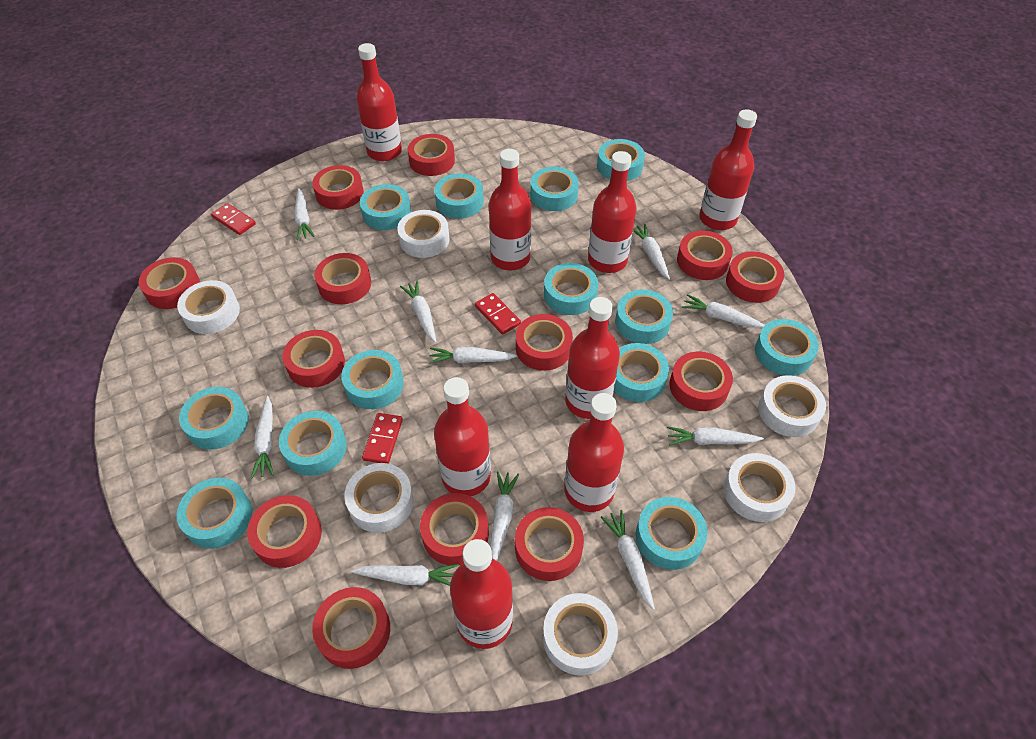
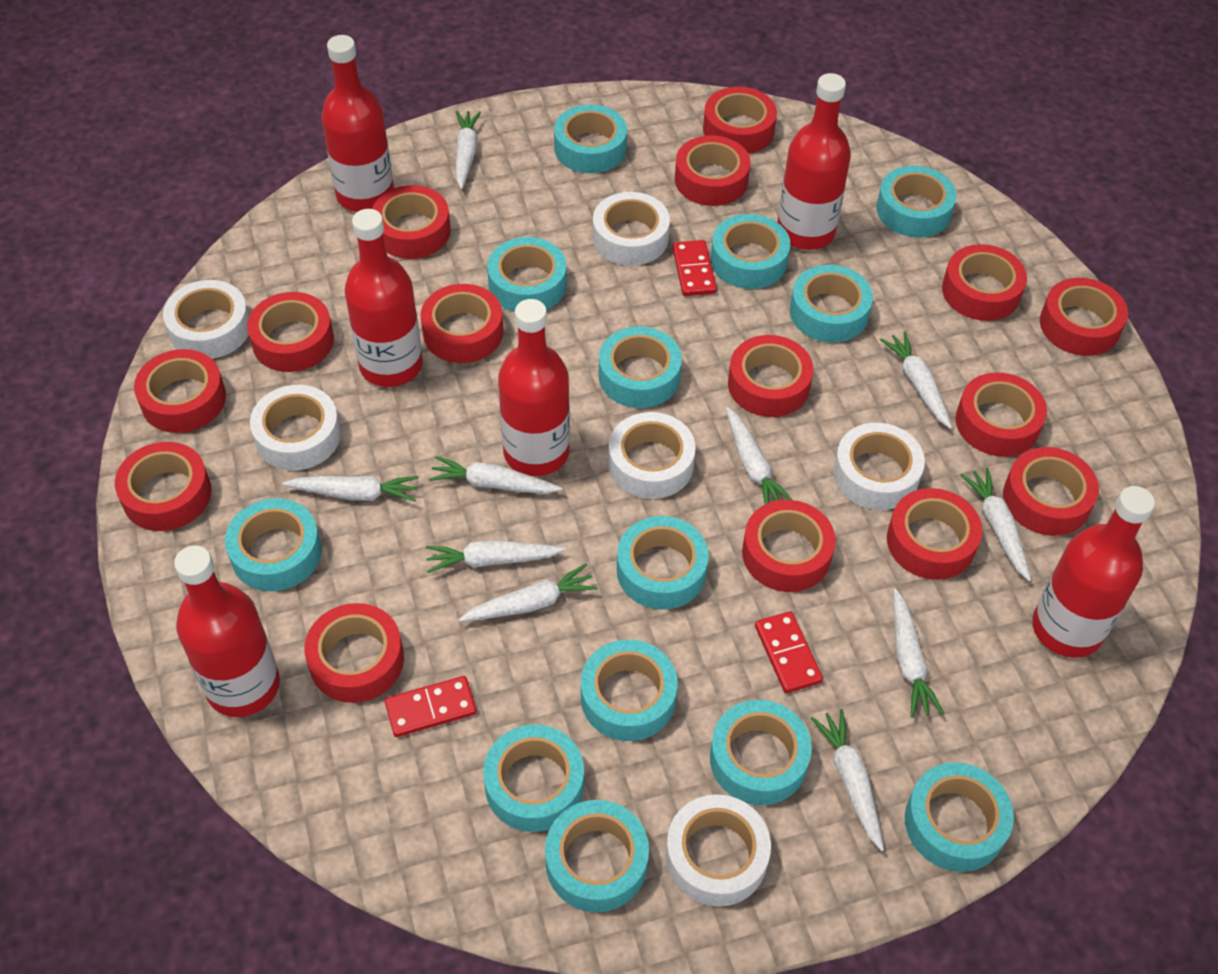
red bottle: [356,43,402,161] [434,377,491,496] [450,539,513,649] [489,149,531,270] [565,297,620,419] [565,393,624,512] [588,151,636,273] [699,109,757,230] = 8 -> [174,546,280,717] [321,35,394,212] [344,209,423,387] [498,299,570,476] [777,73,851,250] [1032,486,1155,658] = 6
red tape: [139,257,200,309] [247,495,322,568] [282,330,345,388] [312,165,364,210] [312,587,390,669] [314,253,371,304] [408,134,455,176] [420,493,489,565] [515,507,584,581] [516,314,573,371] [669,352,733,411] [677,230,733,280] [726,251,784,303] = 13 -> [115,442,211,531] [134,349,226,433] [247,292,334,372] [304,603,404,703] [372,185,451,259] [421,284,503,363] [675,135,750,206] [703,87,777,154] [728,335,813,417] [742,500,836,592] [887,488,982,580] [942,244,1027,321] [956,372,1047,457] [1003,447,1099,536] [1040,278,1128,356] = 15

